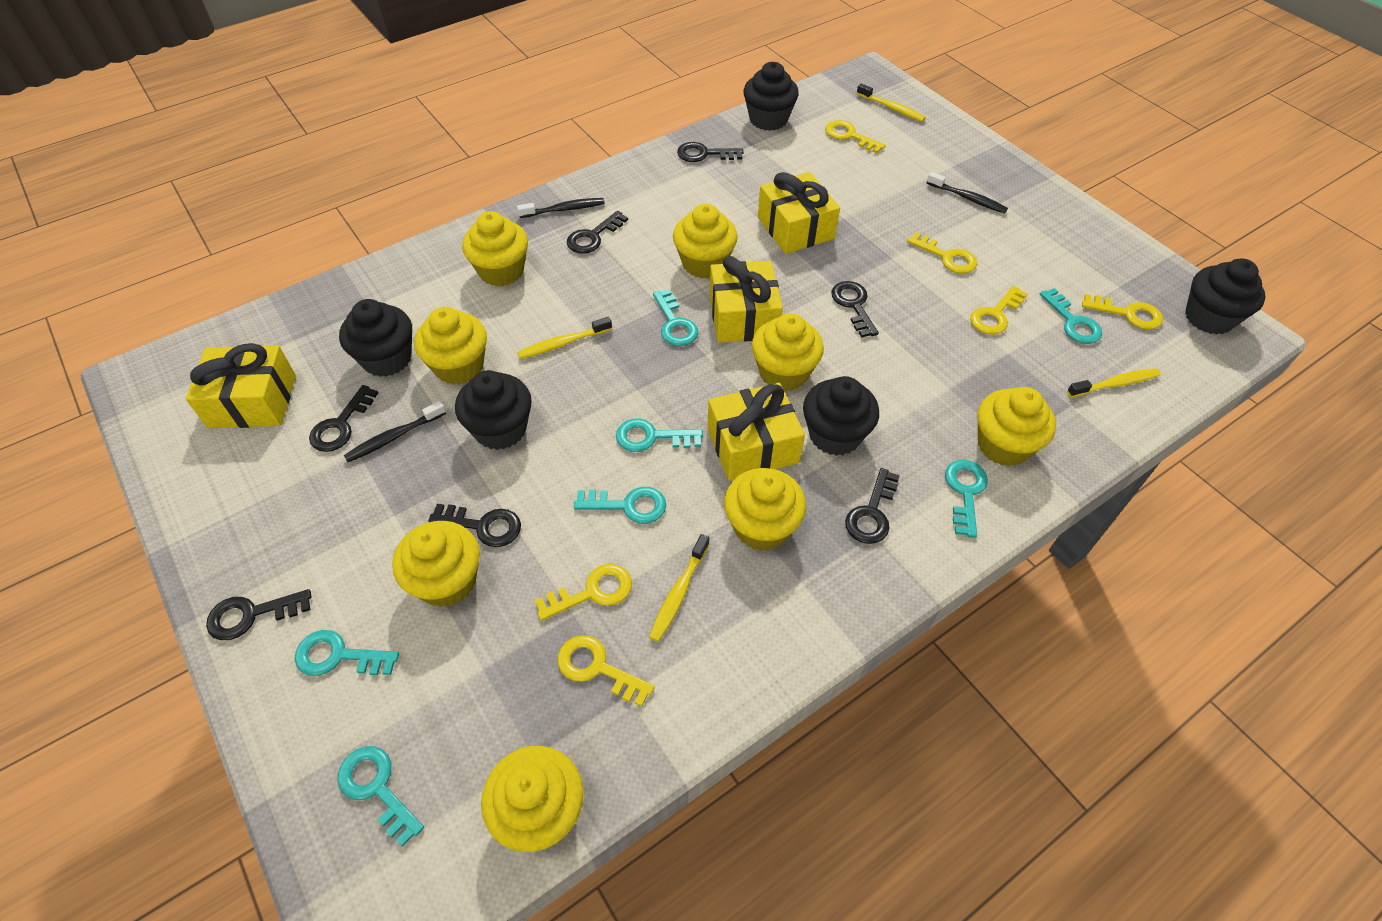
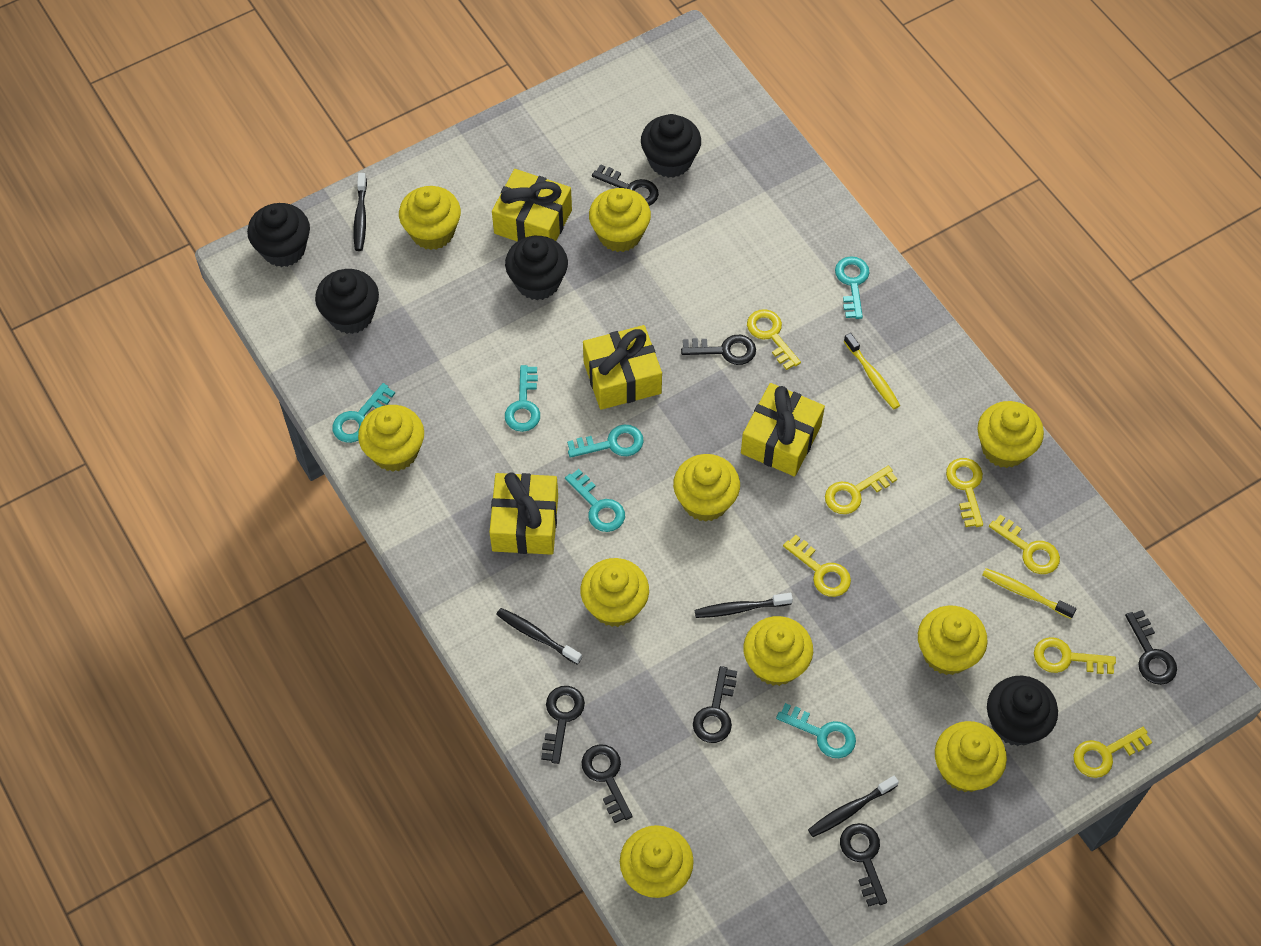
black toothbrush: [344,401,446,462] [517,198,605,218] [927,172,1008,213] = 3 -> [354,173,367,251] [496,608,582,665] [694,593,793,618] [808,776,899,837] = 4
turquoise key: [295,630,399,676] [338,746,424,847] [574,487,666,524] [616,419,703,452] [653,289,698,346] [945,460,988,538] [1040,288,1102,344] = 7 -> [332,383,395,443] [505,365,540,432] [565,469,625,532] [567,425,644,458] [776,703,856,758] [835,256,870,319] = 6
yellow cupcake: [392,521,480,607] [414,307,487,385] [462,211,528,286] [481,746,584,852] [673,204,738,278] [724,468,806,551] [752,313,824,391] [977,387,1056,466] = 8 -> [358,405,424,472] [399,186,461,250] [580,558,649,627] [589,188,651,252] [620,825,694,898] [673,454,740,522] [743,616,813,686] [918,605,988,675] [935,721,1007,792] [977,401,1044,468] = 10
yellow key: [535,564,632,621] [558,635,655,707] [825,120,886,153] [907,232,977,274] [970,286,1027,335] [1082,294,1163,330] = 6 -> [747,309,801,370] [783,535,851,597] [825,466,897,514] [946,458,983,527] [989,514,1060,574] [1034,637,1116,674] [1073,727,1152,778] = 7
yellow toothbrush: [517,317,612,359] [649,534,709,642] [857,83,926,122] [1067,368,1161,397] = 4 -> [844,333,900,409] [982,568,1077,619] = 2

